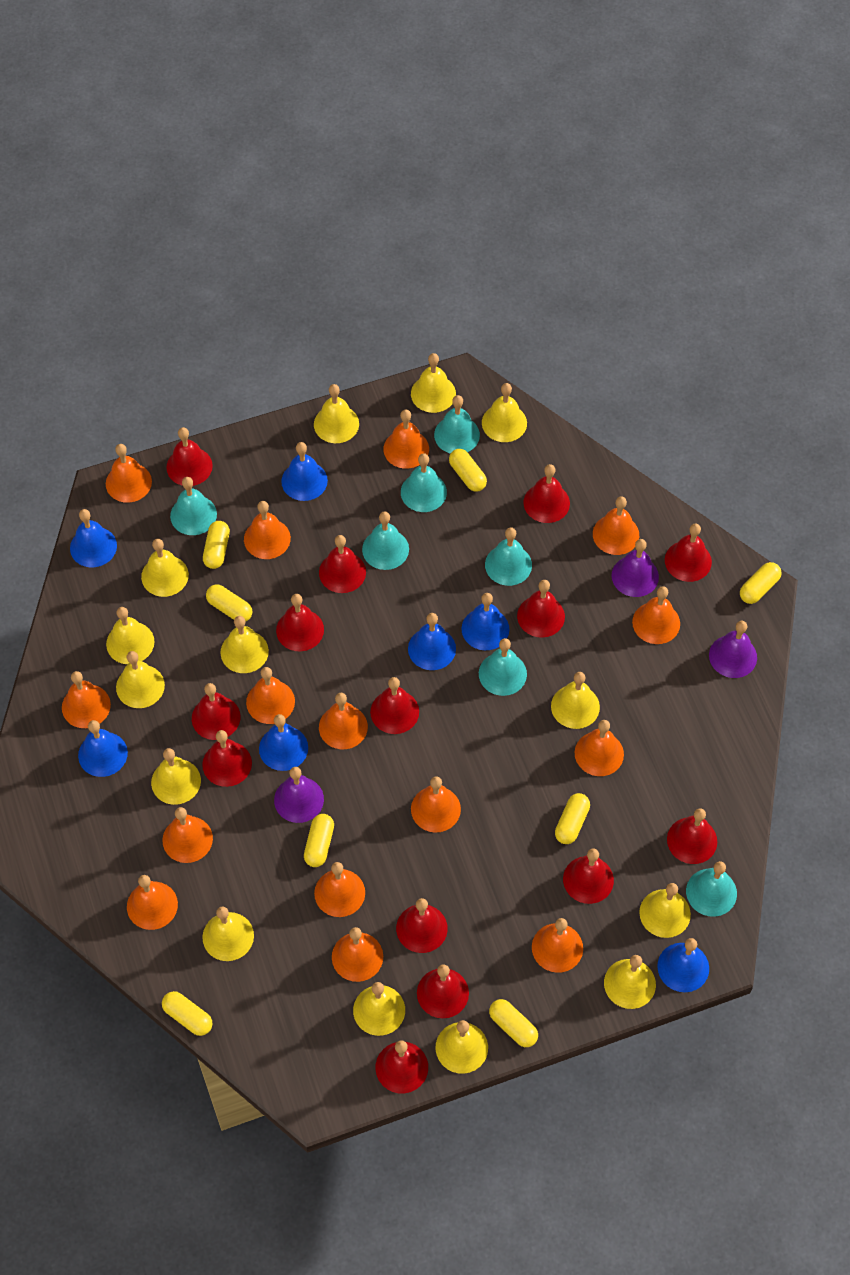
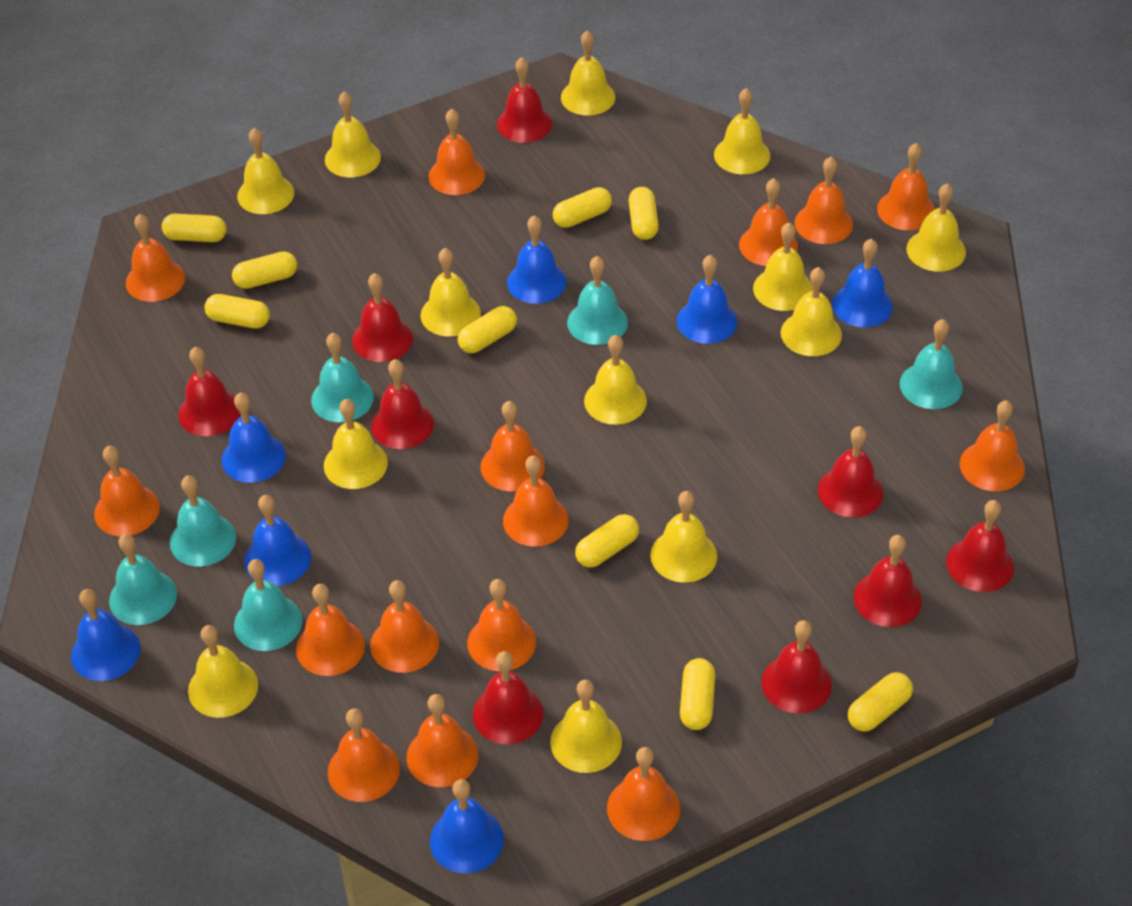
purple bell: [274,767,324,823] [612,539,659,597] [709,621,757,678] = 3 -> none = 0
red bell: [166,427,213,486] [192,683,240,740] [202,730,252,787] [276,594,324,651] [319,535,366,593] [370,677,419,734] [376,1040,428,1093] [396,898,448,953] [417,964,469,1018] [517,580,565,638] [524,464,570,523] [563,848,614,904] [665,523,712,582] [667,808,717,864] = 14 -> [178,347,241,436] [352,273,413,362] [371,359,434,449] [473,651,543,744] [497,57,552,143] [761,620,832,713] [818,426,883,517] [853,535,922,627] [946,500,1014,592] = 9
turquoise bell: [170,477,217,535] [362,511,409,570] [401,453,447,512] [434,395,480,454] [479,638,527,696] [485,527,532,586] [686,861,737,917] = 7 -> [109,534,177,625] [170,476,236,566] [234,559,302,651] [311,333,374,422] [567,256,628,345] [900,319,963,409] = 6
yellow bell: [106,607,154,664] [116,651,165,708] [141,539,189,597] [151,748,201,805] [203,906,254,961] [220,616,269,673] [314,384,359,443] [353,982,405,1036] [411,353,456,413] [436,1020,488,1074] [482,383,527,442] [551,672,600,729] [604,955,656,1009] [639,883,691,938] = 14 -> [188,625,258,718] [237,128,294,214] [324,399,388,489] [325,91,381,177] [421,248,481,337] [550,680,622,773] [561,30,616,116] [584,335,647,425] [650,491,717,583] [714,88,770,174] [753,223,812,311] [781,267,842,356] [906,183,966,272] = 13
yellow capsule: [162,991,212,1036] [203,521,230,569] [206,584,252,622] [304,814,334,867] [449,449,487,492] [489,999,538,1047] [555,793,590,844] [740,562,782,604] = 8 -> [162,214,226,242] [204,294,270,328] [232,251,297,289] [458,306,517,353] [553,187,612,228] [575,514,639,567] [629,187,659,240] [680,658,715,730] [848,672,913,732] = 9

